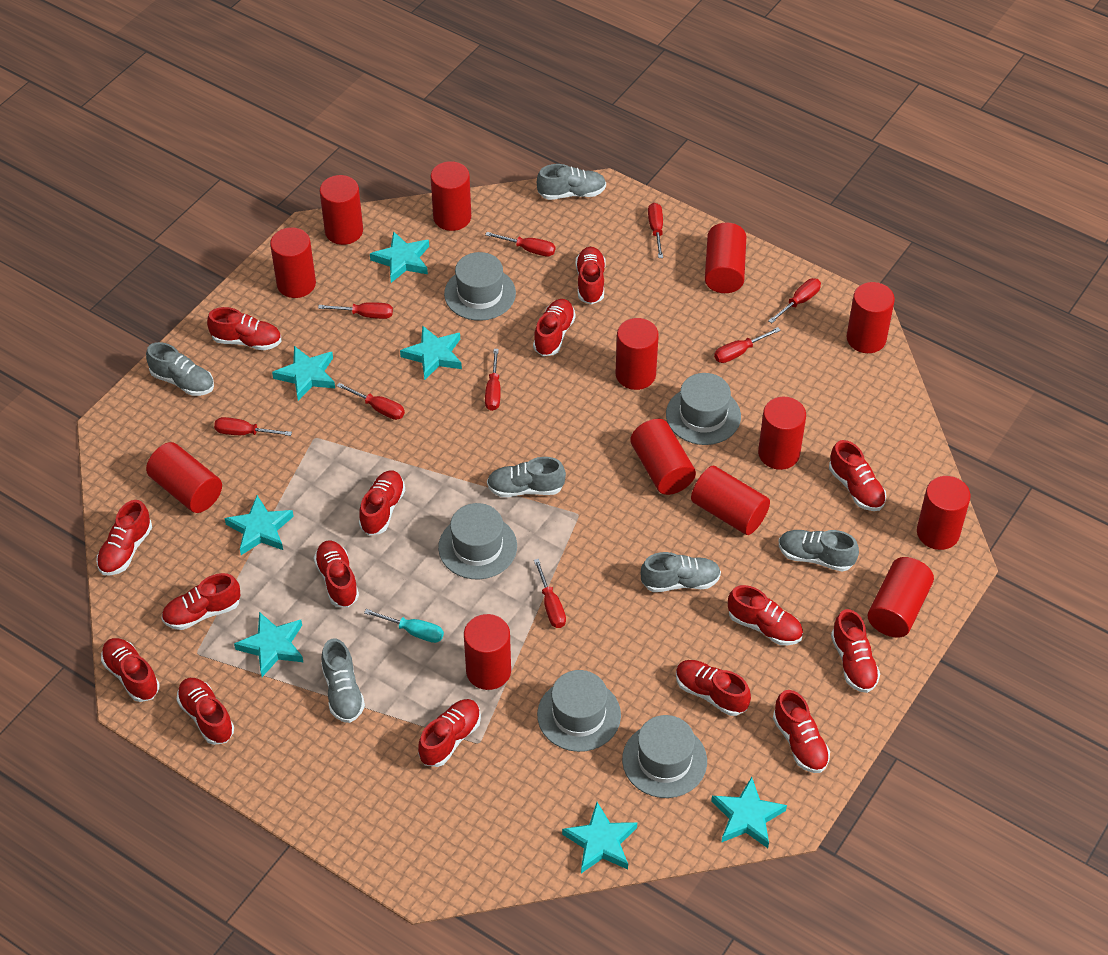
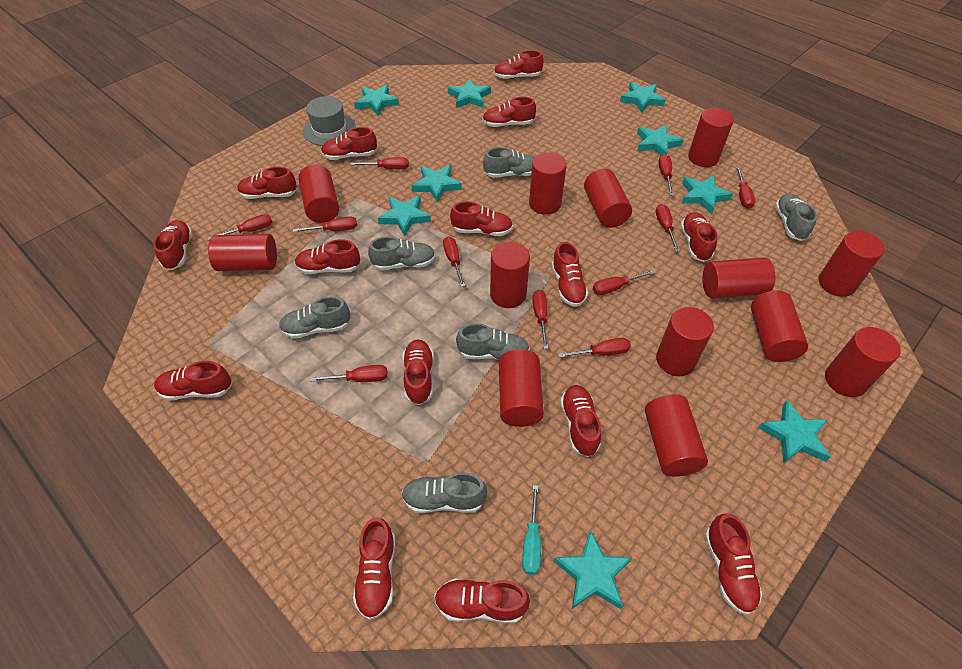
grey hat: [438,503,517,579] [444,252,516,321] [537,670,621,752] [622,715,707,798] [666,373,741,445] = 5 -> [303,96,356,146] = 1
red screwdriver: [214,417,292,436] [318,302,393,319] [337,383,405,420] [485,232,555,256] [485,349,501,411] [534,559,566,628] [648,203,663,258] [714,327,781,363] [768,278,821,323] = 9 -> [208,214,272,240] [293,217,357,232] [310,365,388,382] [350,157,409,169] [443,237,465,287] [532,290,548,349] [558,338,631,358] [593,270,656,295] [656,204,680,252] [658,154,674,196] [736,166,755,209] = 11
turquoise star: [224,495,294,555] [234,612,303,677] [272,346,335,401] [370,231,429,283] [400,325,462,380] [562,802,637,873] [711,777,787,848] = 7 -> [354,85,399,116] [378,195,431,236] [411,165,462,203] [448,78,491,108] [554,530,632,609] [620,82,665,113] [637,124,684,155] [681,175,733,214] [758,400,831,464] = 9

